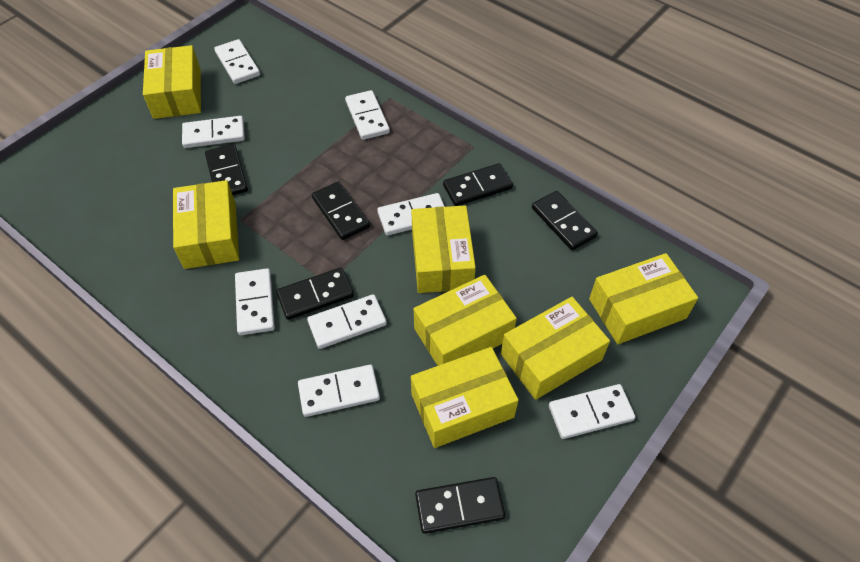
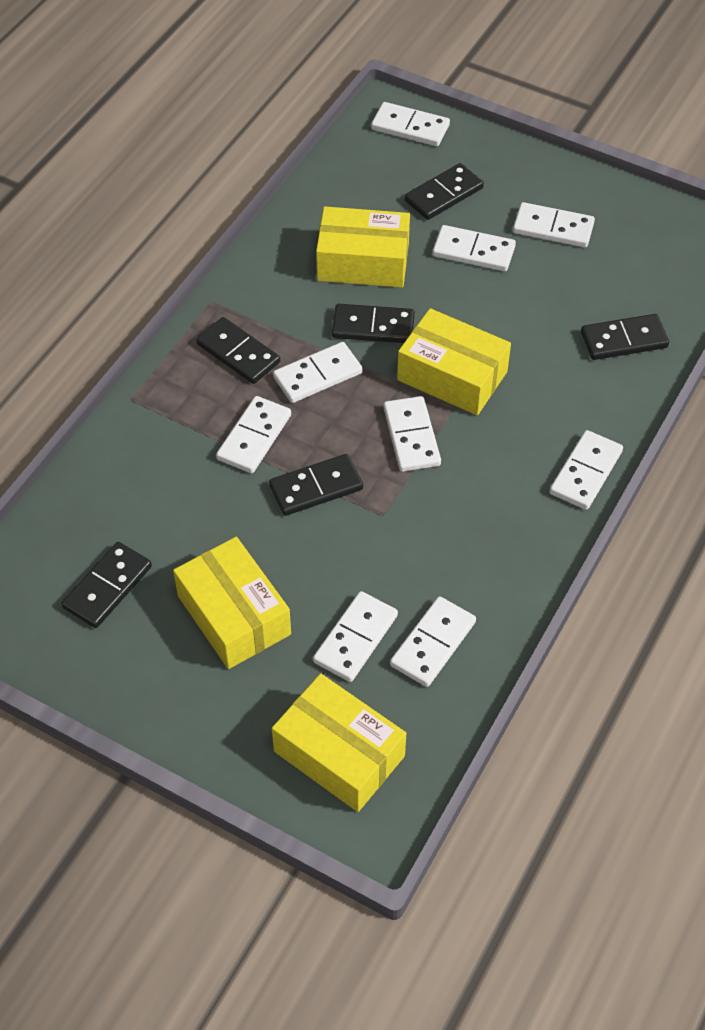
white domino: [182,116,245,148] [214,39,260,84] [235,268,275,335] [298,365,380,417] [307,294,387,349] [345,90,390,140] [377,193,445,235] [549,384,635,439] = 8 -> [216,396,291,473] [273,342,363,403] [313,591,398,682] [371,102,450,146] [383,396,441,472] [390,596,476,687] [433,225,516,271] [513,202,595,248] [550,430,623,510] = 9
yellow box: [143,45,201,119] [173,180,239,269] [411,205,476,293] [411,347,519,448] [414,275,517,366] [501,297,610,400] [589,253,698,344] = 7 -> [173,537,291,669] [272,674,406,812] [316,206,410,288] [397,308,511,415] = 4

